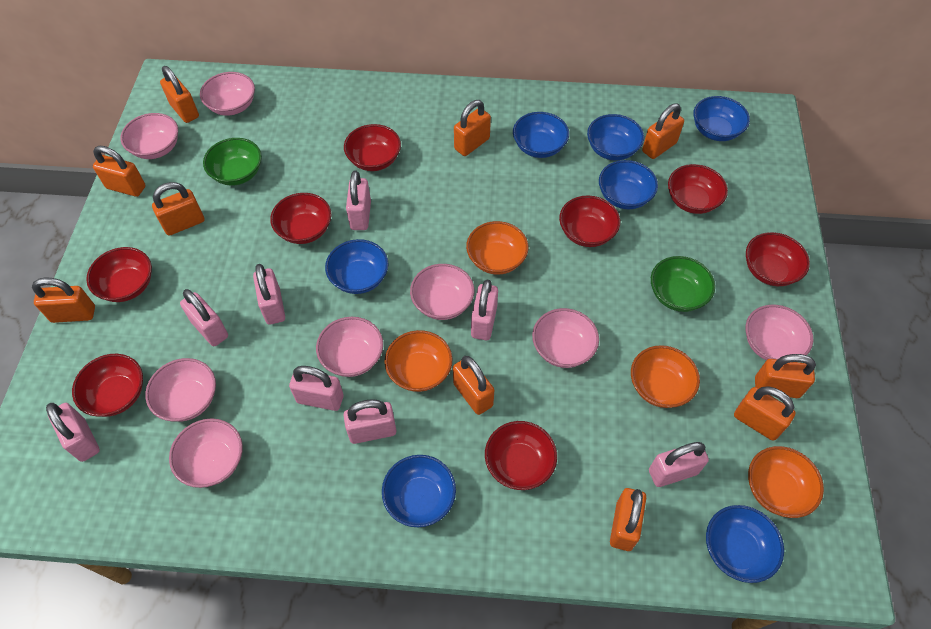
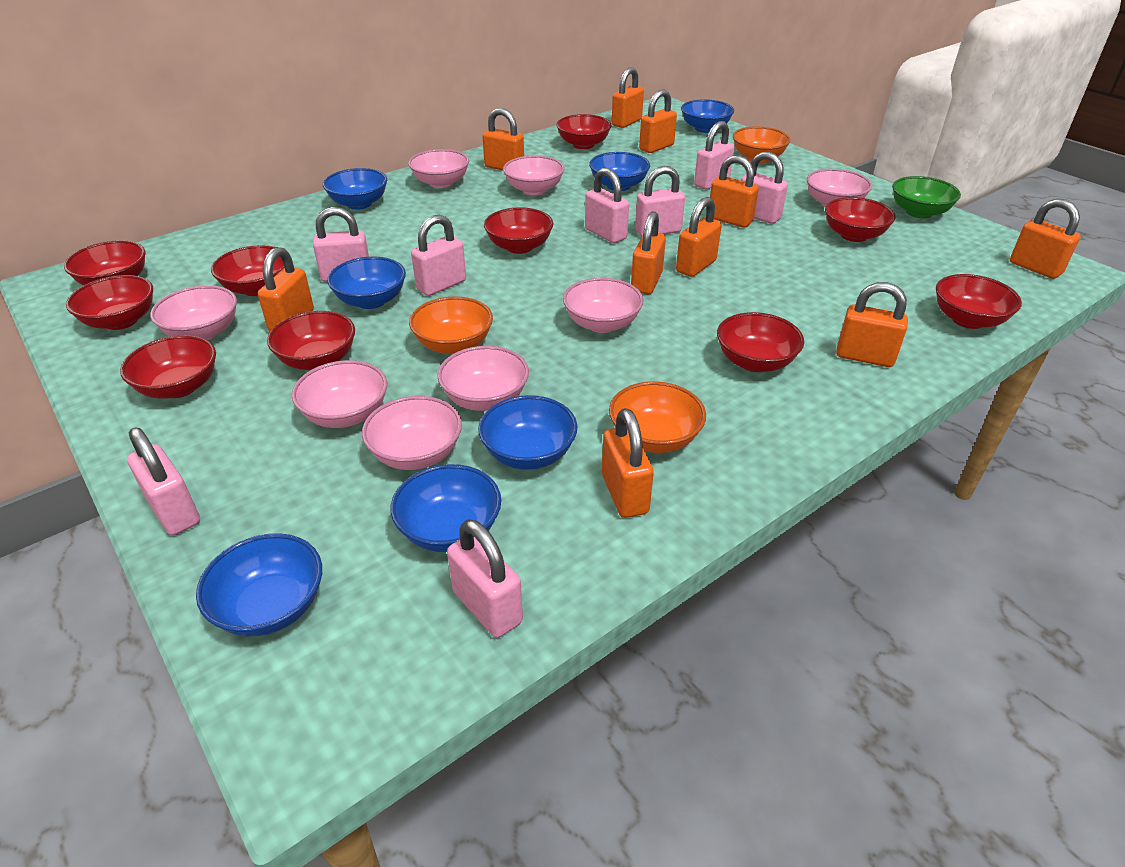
green bowl: [203,138,262,186] [651,256,715,312] = 2 -> [892,176,961,219] = 1
orange bowl: [385,330,452,392] [466,221,529,275] [631,345,700,408] [748,446,824,518] = 4 -> [409,297,493,354] [609,381,706,453] [733,126,791,163] = 3
red bowl: [72,354,143,417] [86,247,152,302] [270,193,331,244] [344,124,401,171] [485,421,557,490] [559,196,620,247] [668,164,728,214] [746,232,810,286] = 8 -> [64,240,146,286] [66,275,153,330] [120,335,216,399] [211,245,284,296] [267,311,355,370] [484,207,553,254] [556,114,612,149] [717,312,804,372] [825,197,896,242] [936,274,1022,329] = 10

